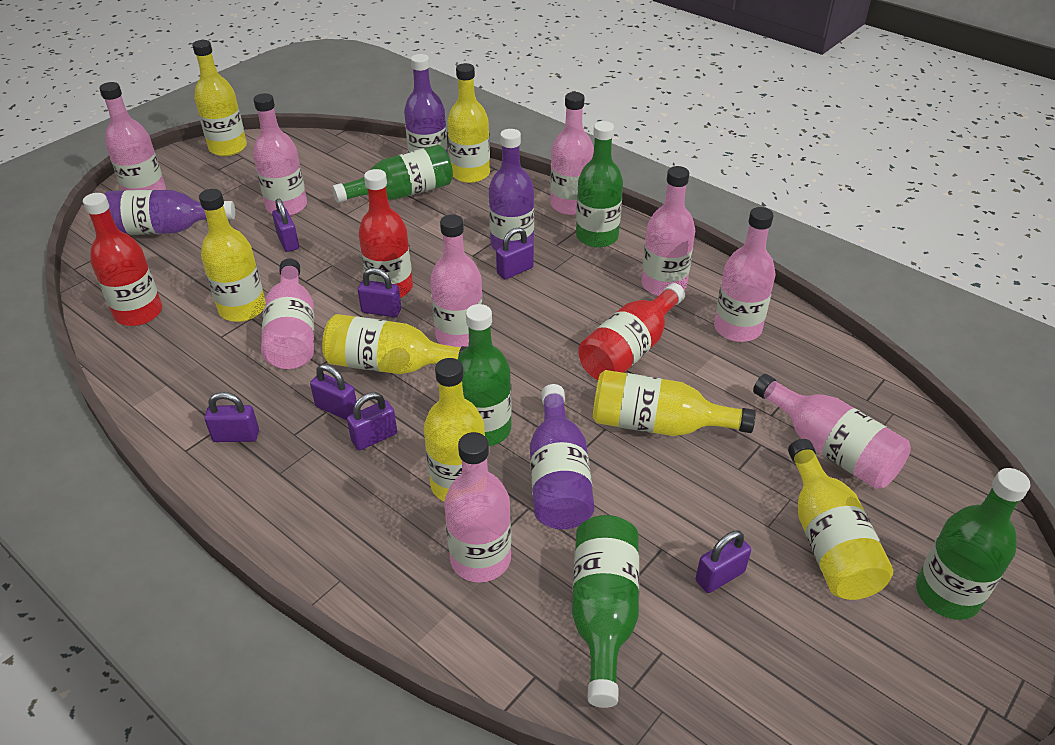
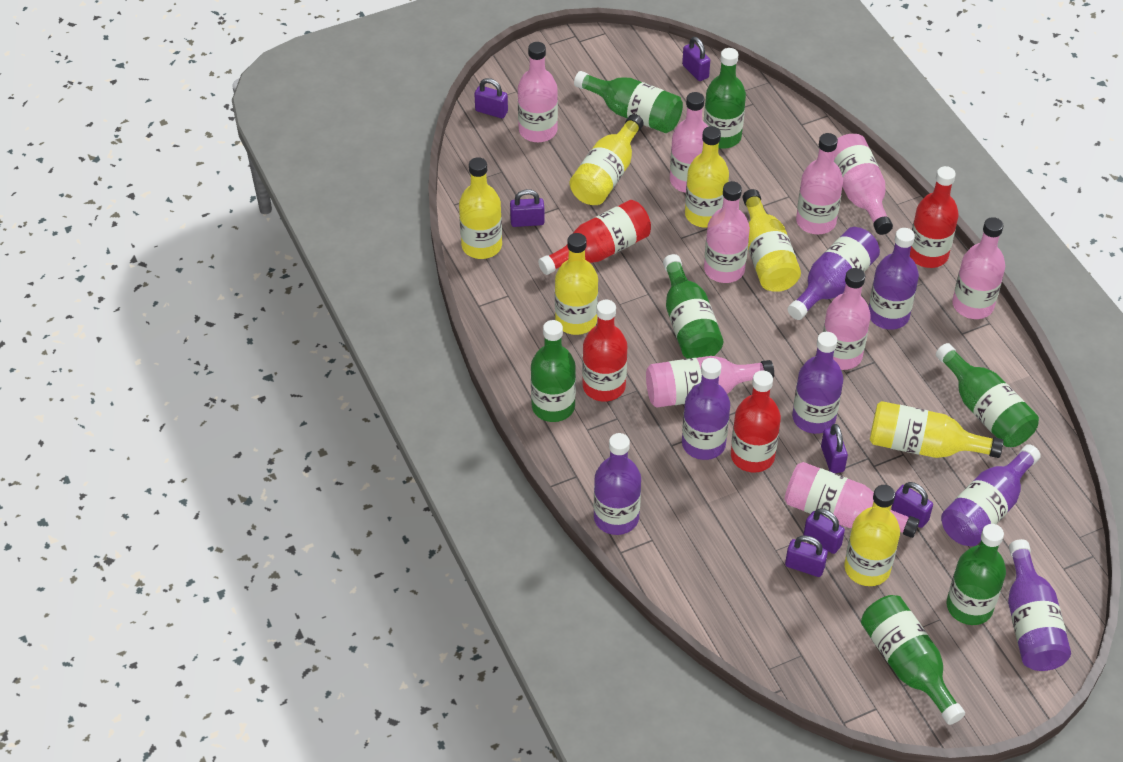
green bottle: [332,145,453,203] [457,304,512,446] [572,515,639,708] [576,121,623,248] [916,468,1030,620] = 5 -> [531,320,576,422] [574,71,683,133] [663,254,724,359] [704,48,746,149] [861,595,965,725] [936,343,1039,447] [946,524,1006,625] = 7
purple bottle: [104,190,235,235] [404,54,448,153] [489,129,534,251] [530,384,594,529] = 4 -> [594,433,641,535] [682,358,730,460] [787,227,880,320] [792,332,843,434] [869,228,919,330] [941,444,1041,546] [1008,539,1071,671] = 7
red bottle: [83,193,162,326] [358,169,413,298] [578,283,685,380] = 3 -> [538,200,651,275] [582,299,627,402] [731,370,781,472] [910,166,959,268] = 4

